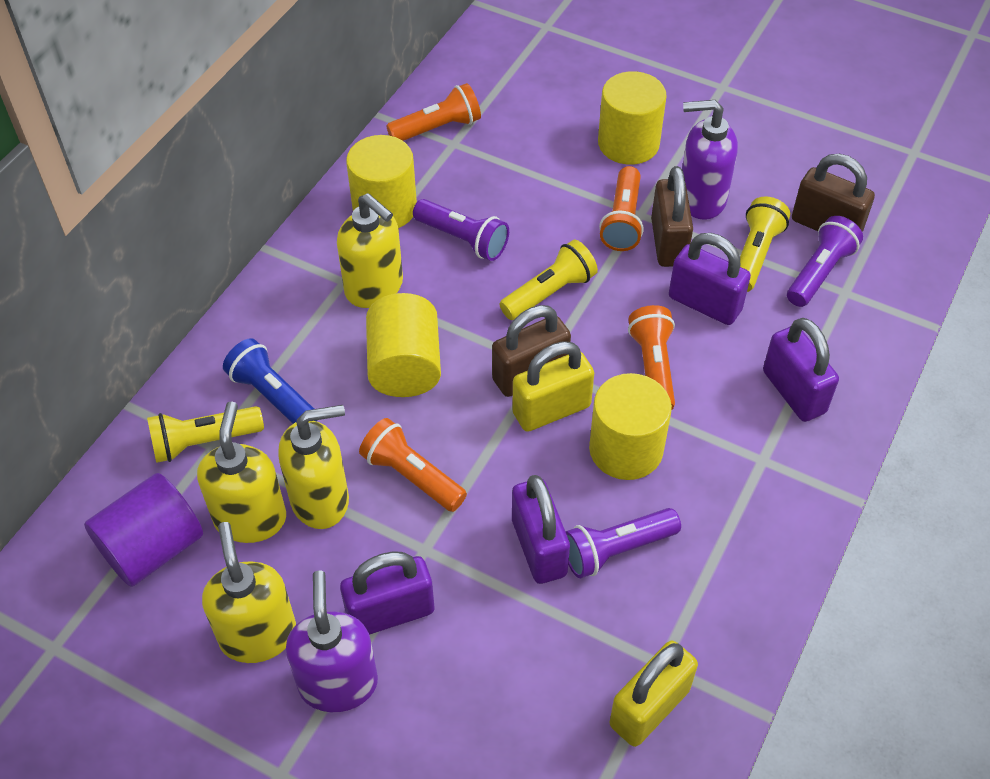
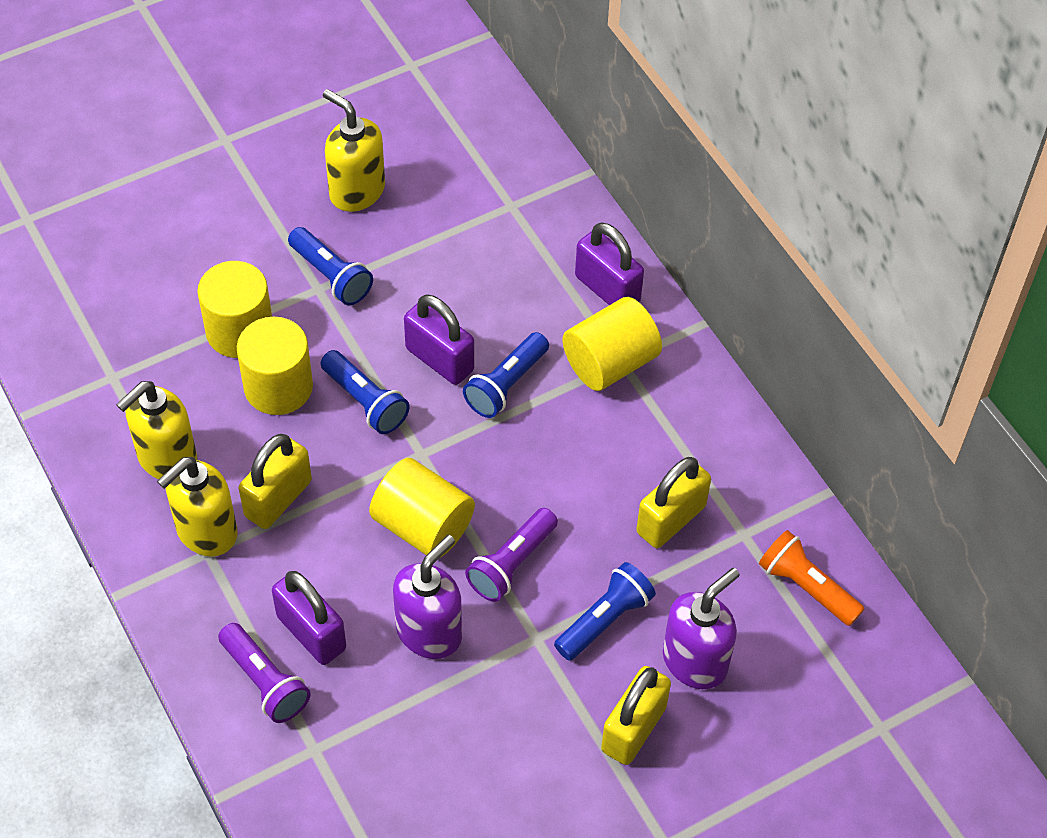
blue flashlight: [223,338,318,424] = 1 -> [288,227,373,305] [321,350,410,434] [463,332,549,418] [554,562,656,661] = 4
brown padlock: [492,305,571,397] [651,166,693,267] [792,154,875,232] = 3 -> none = 0
orange flashlight: [359,418,467,512] [386,83,481,141] [599,166,644,251] [628,305,675,410] = 4 -> [759,530,864,626] = 1
purple cylinder: [84,473,203,587] = 1 -> none = 0
purple flashlight: [413,199,509,261] [565,508,681,578] [787,216,863,307] = 3 -> [218,623,311,723] [465,508,558,602] = 2
purple padlock: [340,552,434,635] [512,475,570,584] [669,233,751,325] [763,318,839,422] = 4 -> [272,571,346,665] [404,295,474,385] [575,223,644,305] = 3
yellow flashlight: [147,406,264,463] [500,240,598,320] [740,196,790,292] = 3 -> none = 0
yellow padlock: [512,341,594,432] [610,641,698,747] = 2 -> [239,434,312,529] [601,666,671,765] [636,457,711,548] = 3
yellow soap dispenser: [197,401,286,543] [202,522,296,663] [278,405,349,529] [337,193,403,308] = 4 -> [116,381,197,480] [157,457,238,557] [323,89,385,212] = 3

